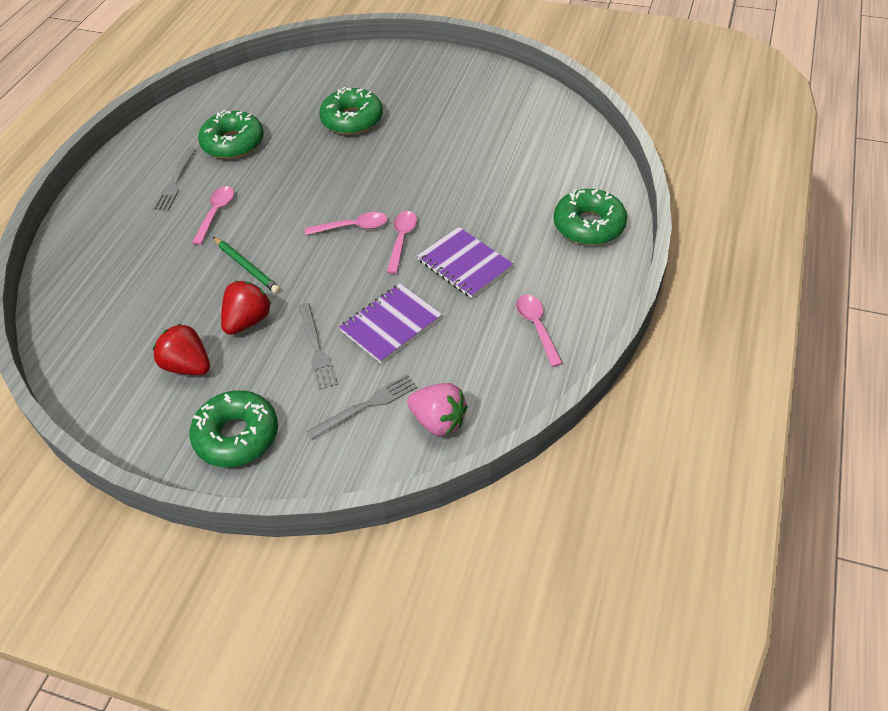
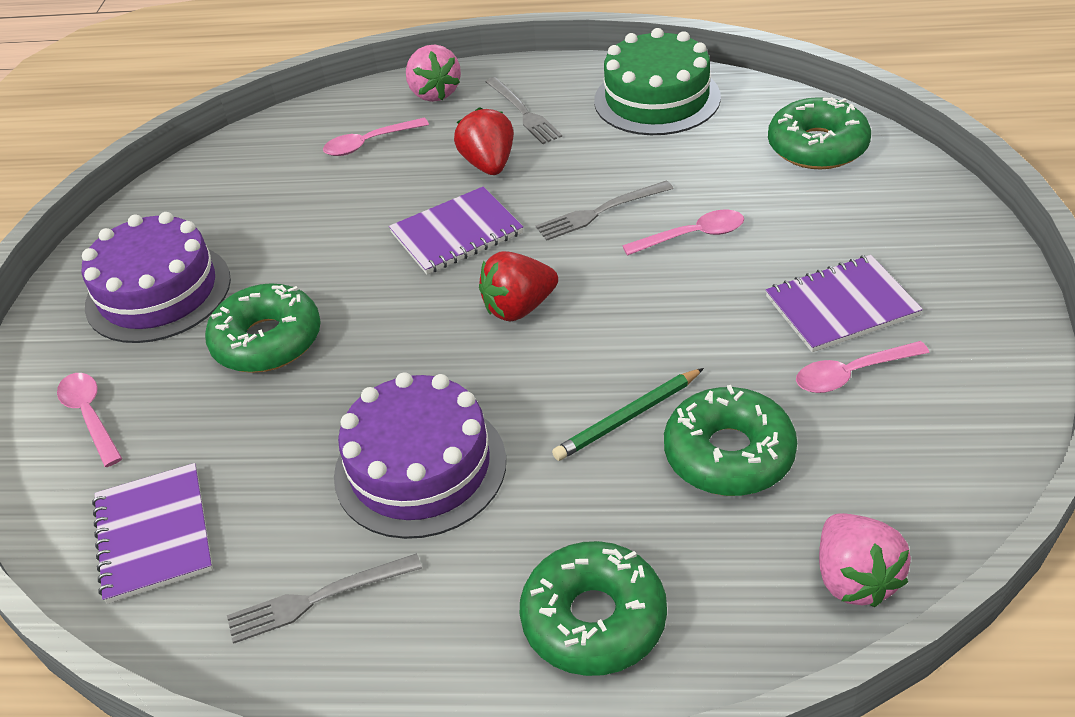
green cake: none = 0 -> [594,28,721,135] = 1
pink strawberry: [407,383,468,436] = 1 -> [406,45,461,102] [819,513,911,607] = 2
purple cake: none = 0 -> [82,212,231,343] [334,372,506,539] = 2
purple notebook: [339,284,442,364] [417,227,514,298] = 2 -> [92,463,213,604] [389,186,523,274] [766,255,923,352] = 3

